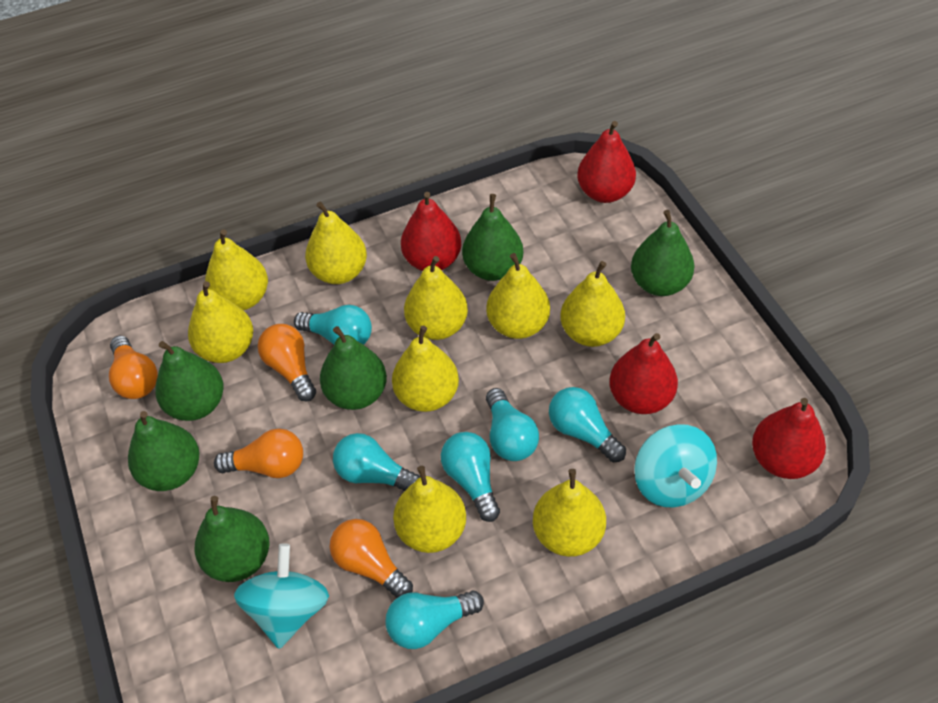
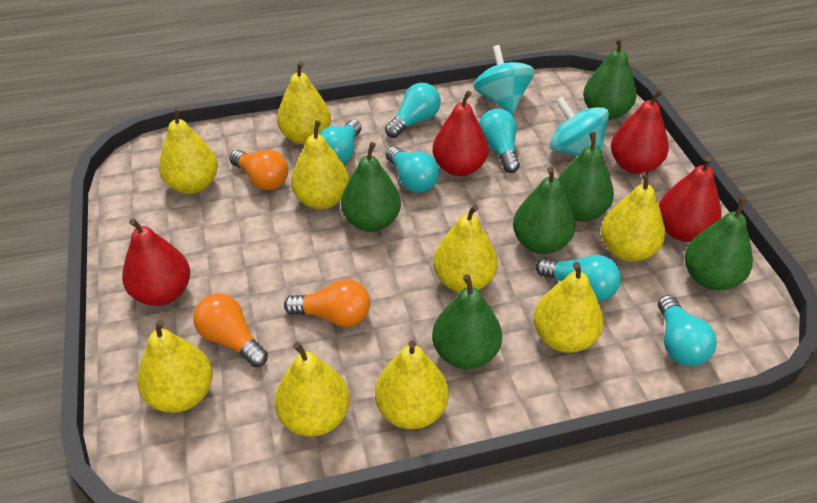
orange light bulb: [109,336,158,399] [214,428,303,478] [258,324,316,401] [329,519,413,599] = 4 -> [193,293,268,367] [229,149,288,190] [284,279,370,327] = 3

